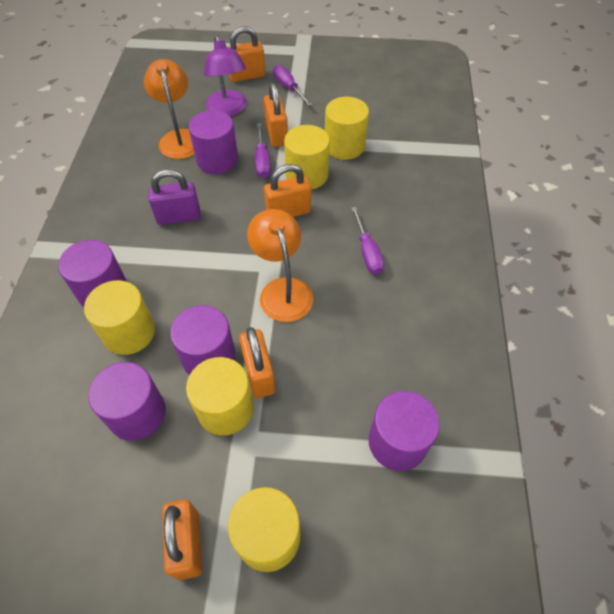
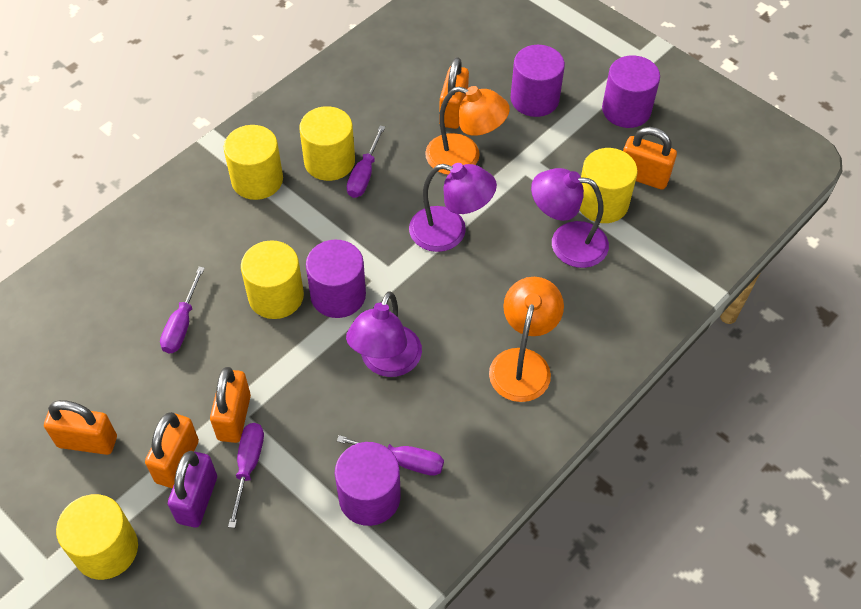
purple cylinder: [58,240,127,307] [88,362,166,441] [170,305,236,375] [189,110,238,174] [369,391,440,471] = 5 -> [306,240,366,318] [335,442,401,526] [511,45,565,117] [602,55,660,128] = 4
purple lamp: [204,35,247,116] = 1 -> [346,292,422,377] [409,163,497,252] [531,168,609,268] = 3
purple screwdriver: [255,123,271,178] [273,65,312,106] [351,207,384,274] = 3 -> [160,267,205,353] [228,423,264,528] [337,435,444,476] [347,125,385,198] = 4

